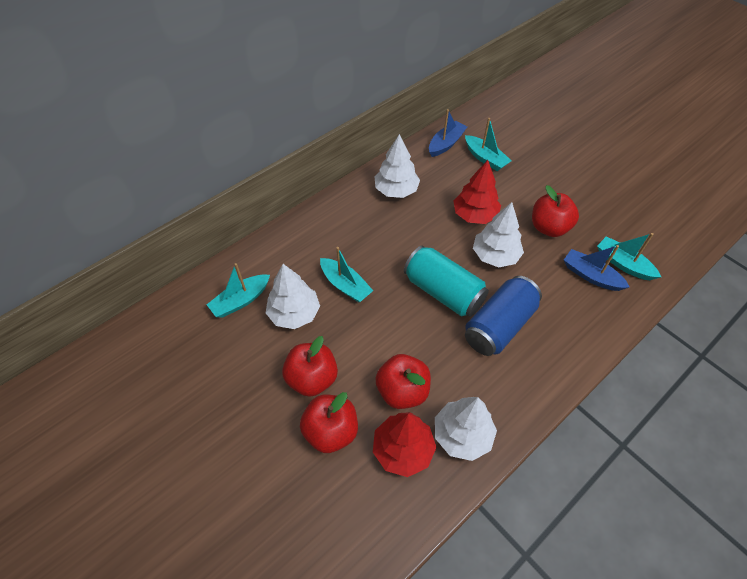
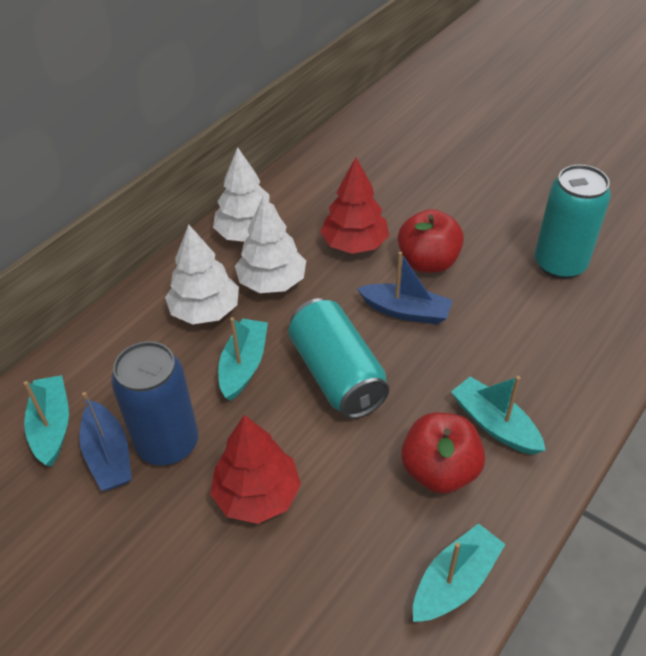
red apple: [282,336,338,397] [300,392,358,453] [376,354,431,409] [532,185,579,237] = 4 -> [398,209,464,273] [401,413,485,493] = 2
turquoise can: [404,246,489,317] = 1 -> [288,298,389,419] [535,165,611,279] = 2
white tree: [266,264,320,329] [375,134,420,198] [435,397,497,461] [473,202,524,267] = 4 -> [165,224,239,324] [213,147,280,242] [235,195,306,293] = 3

